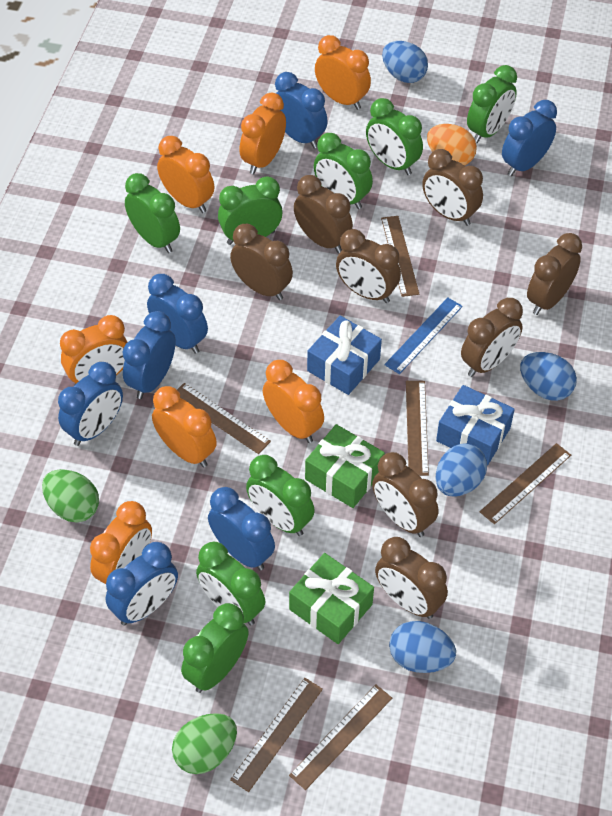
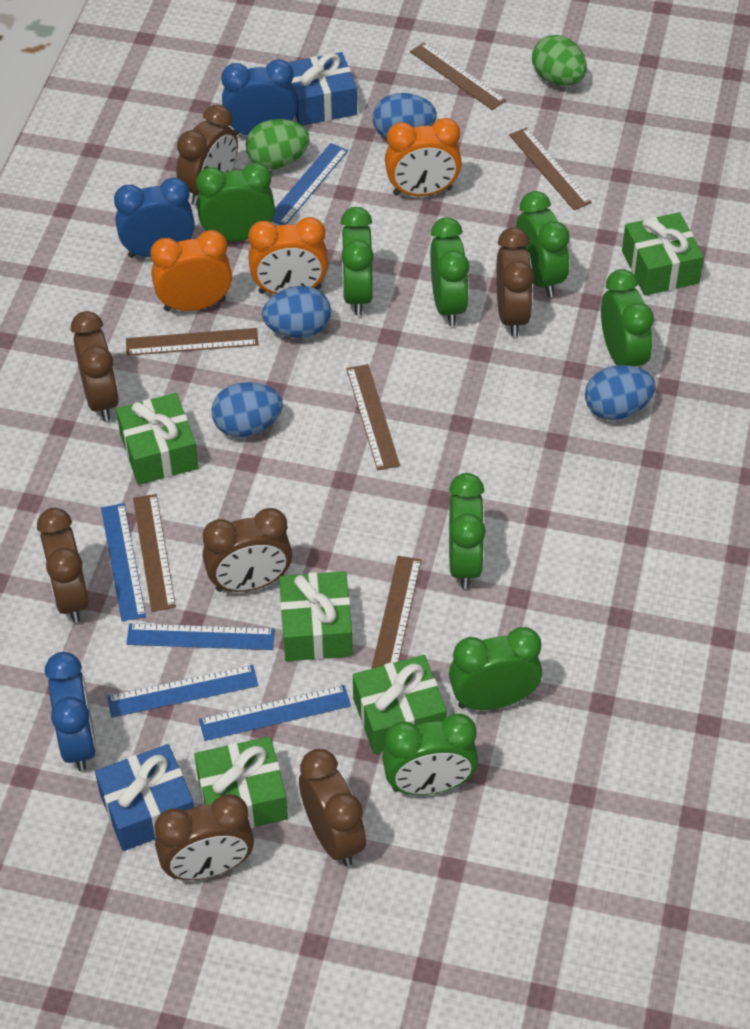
blue clock: [58,362,123,446] [106,542,178,625] [123,311,176,399] [147,274,208,354] [208,487,275,570] [275,72,328,148] [502,100,557,176] = 7 -> [45,652,96,771] [114,177,195,258] [221,59,297,136] = 3
blue ruler: [384,297,463,374] = 1 -> [101,503,146,621] [107,665,258,718] [126,623,275,650] [199,685,351,741] [272,143,348,225] = 5
brown clock: [230,224,293,300] [294,175,353,253] [336,229,401,303] [372,452,438,537] [375,537,448,619] [422,149,483,226] [461,298,523,377] [527,233,582,315] = 8 -> [37,508,89,623] [71,311,119,421] [154,794,254,880] [176,105,238,206] [203,508,292,592] [299,749,366,866] [496,227,534,337] = 7
green gift: [289,553,374,644] [305,424,385,508] = 2 -> [116,393,198,485] [194,736,288,828] [279,571,353,661] [353,655,447,754] [622,212,704,296] = 5
orange clock: [60,315,127,385] [90,501,152,590] [152,386,217,467] [157,136,214,213] [240,93,286,175] [263,360,324,443] [315,35,371,110] = 7 -> [150,230,232,311] [248,217,328,294] [385,118,462,196] = 3
orange egg: [427,124,477,166] = 1 -> none = 0

